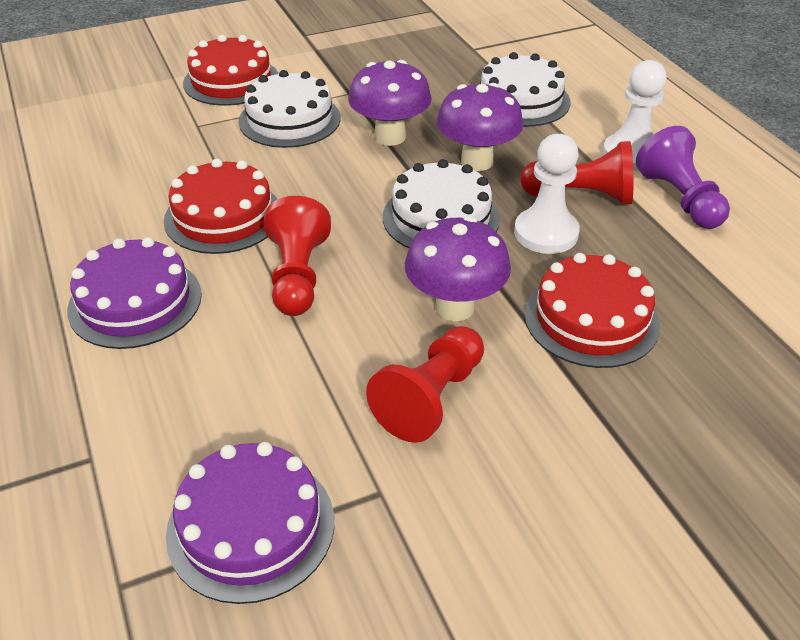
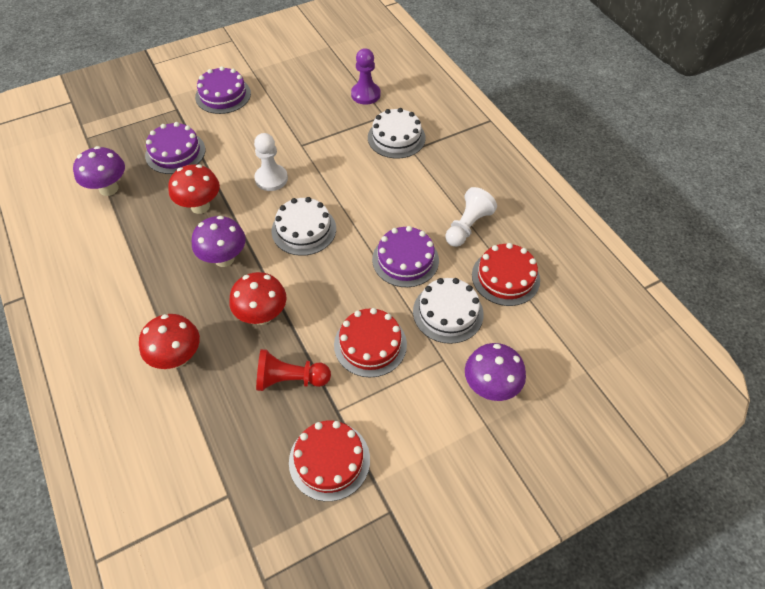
purple cake: [67,237,202,349] [166,442,334,604] = 2 -> [145,122,205,174] [195,66,251,114] [372,226,439,287] = 3
red mushroom: none = 0 -> [139,314,200,369] [168,164,220,214] [229,272,286,325] = 3
red pawn: [263,196,331,316] [366,326,484,443] [520,141,634,205] = 3 -> [256,349,331,391] = 1

